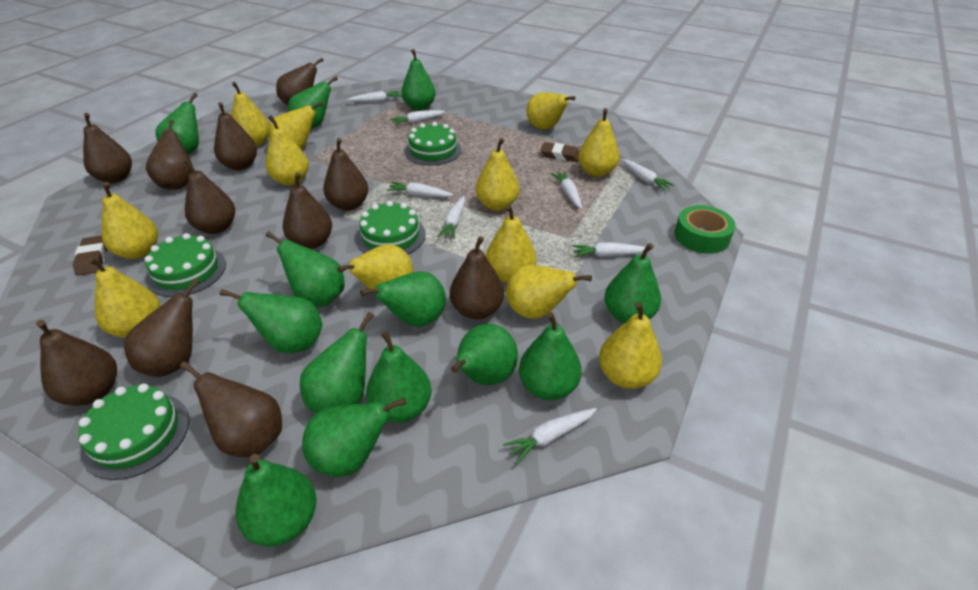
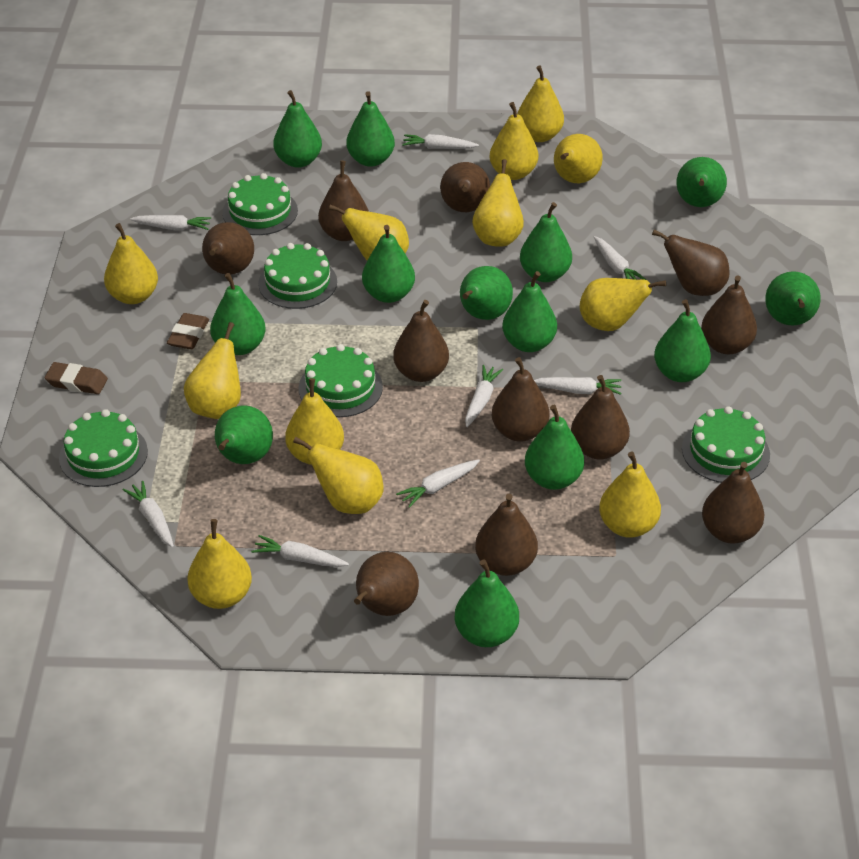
green cake: [78,384,189,480] [144,233,226,297] [356,201,426,254] [405,122,462,166] = 4 -> [59,409,148,487] [223,173,298,235] [258,243,337,309] [298,344,383,417] [682,406,770,483] = 5
green tape: [674,205,736,254] = 1 -> none = 0

